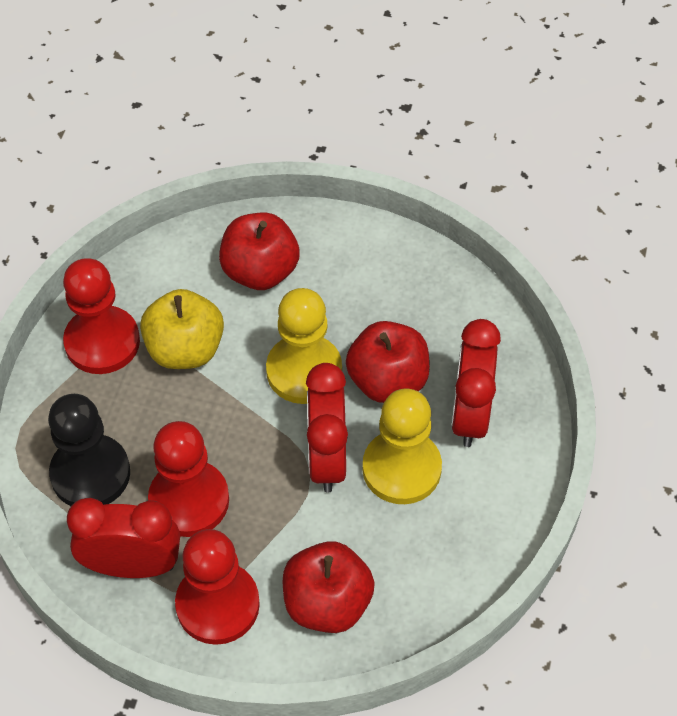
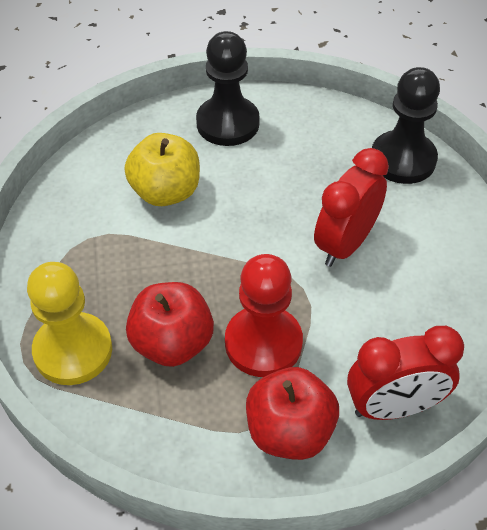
black pawn: [48,394,130,506] = 1 -> [196,31,260,146] [372,67,440,184] = 2
red apple: [219,213,299,290] [283,541,375,633] [346,321,430,403] = 3 -> [126,282,214,367] [246,367,339,460] = 2
red clock: [67,498,180,578] [306,363,348,492] [451,319,501,447] = 3 -> [314,148,389,267] [347,326,464,420] = 2
red pawn: [63,258,140,374] [148,421,229,537] [175,529,260,645] = 3 -> [225,254,303,377] = 1
yellow pawn: [266,288,342,404] [363,388,442,504] = 2 -> [27,262,112,385] = 1

